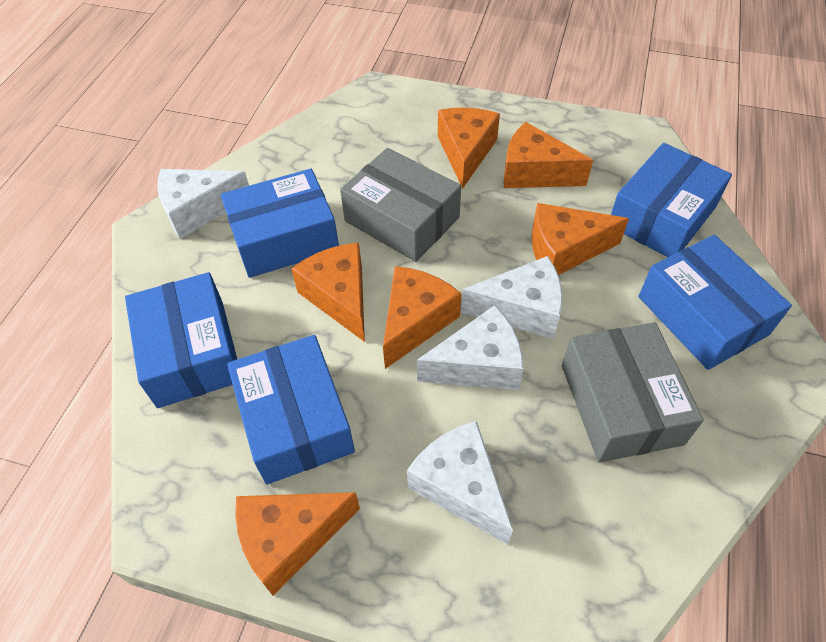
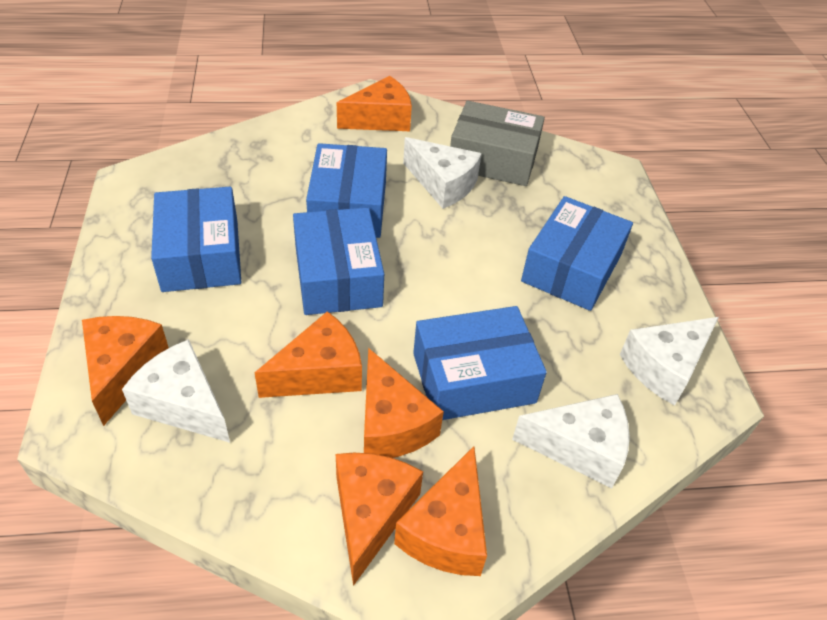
grey box: [340,148,461,262] [562,322,704,462] = 2 -> [450,101,545,186] = 1

